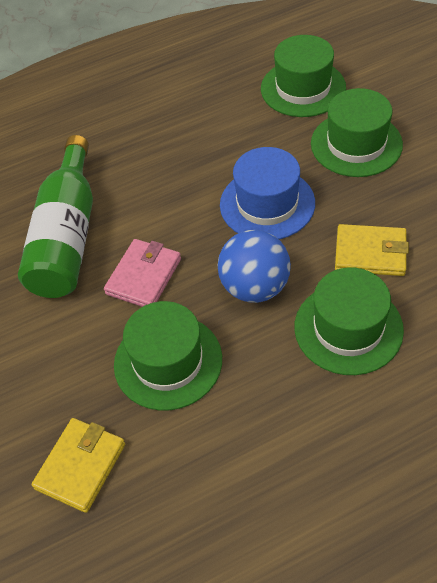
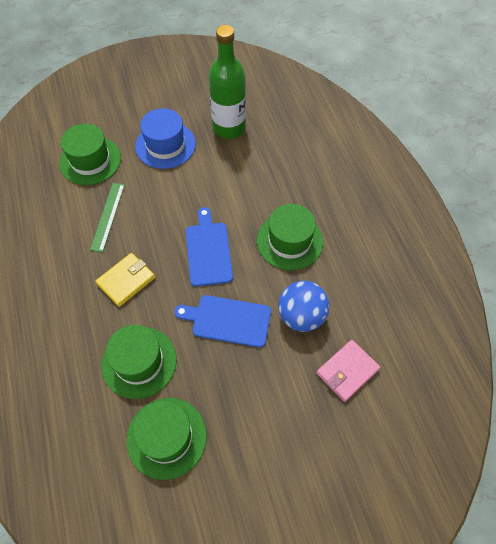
blue cutting board: none = 0 -> [174,295,271,348] [186,207,233,287] = 2
green ruler: none = 0 -> [90,183,125,252] = 1
yellow wallet: [32,418,125,513] [335,224,409,276] = 2 -> [95,253,155,307] = 1

